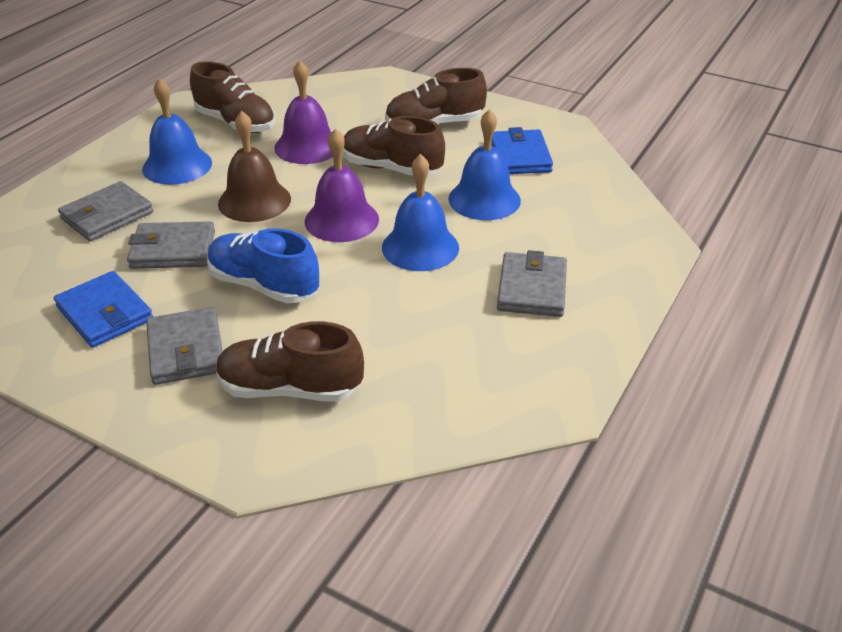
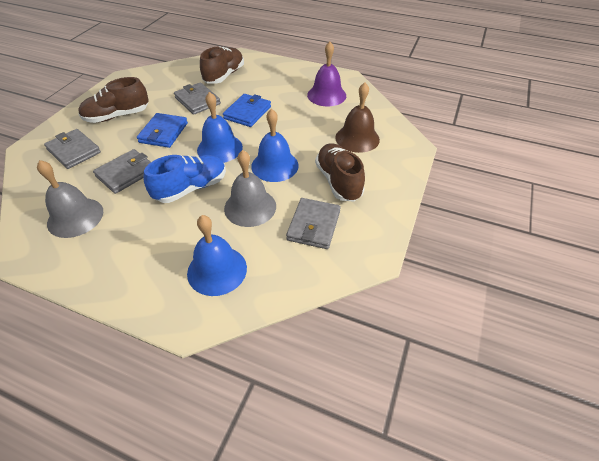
brown shoe: [190,61,275,133] [216,321,364,402] [343,116,445,176] [385,68,487,124] = 4 -> [78,77,149,123] [200,46,244,84] [315,143,365,202] = 3
grey bell: none = 0 -> [37,160,103,238] [224,150,276,227] = 2
purple bell: [274,60,333,164] [304,128,379,242] = 2 -> [307,42,346,106] = 1

